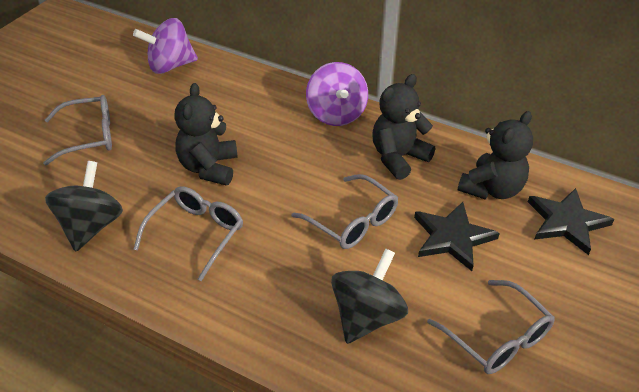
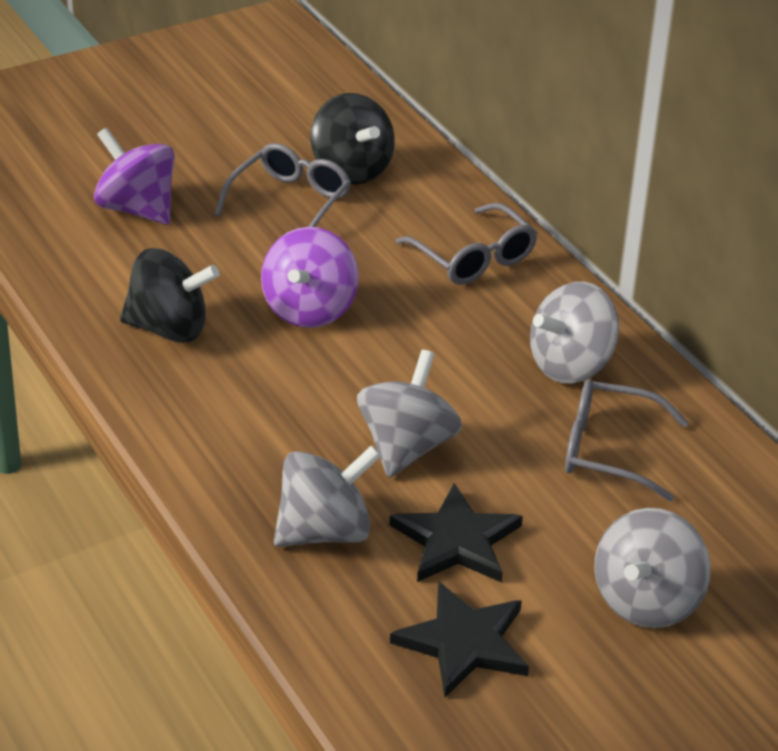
black teddy bear: [174,83,238,186] [372,74,435,180] [458,111,533,200] = 3 -> none = 0
grey glasses: [43,95,112,165] [134,186,243,281] [292,174,398,249] [427,280,555,374] = 4 -> [215,143,351,227] [396,203,538,285] [565,379,689,501] = 3
grey spinning top: none = 0 -> [274,445,381,547] [357,350,462,478] [530,282,619,384] [594,508,711,628] = 4

